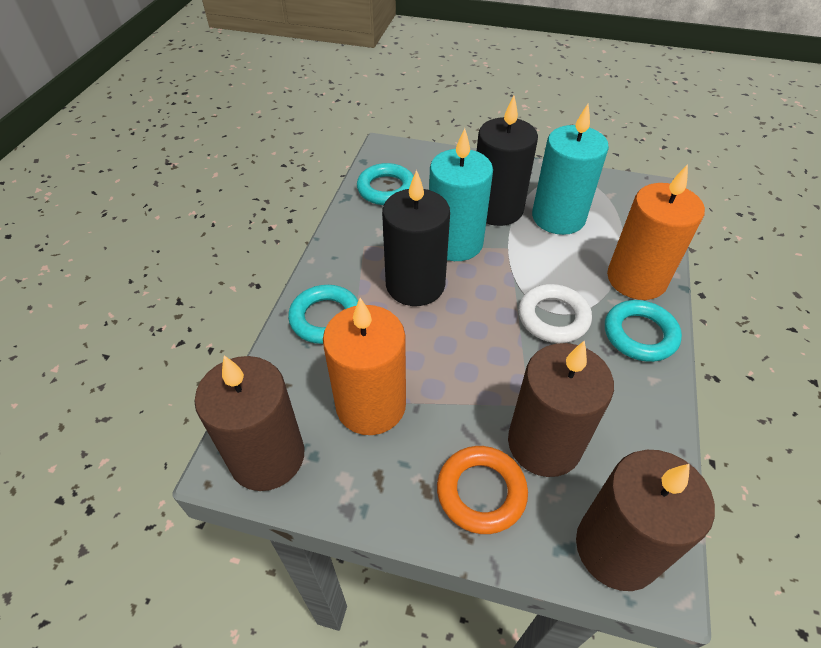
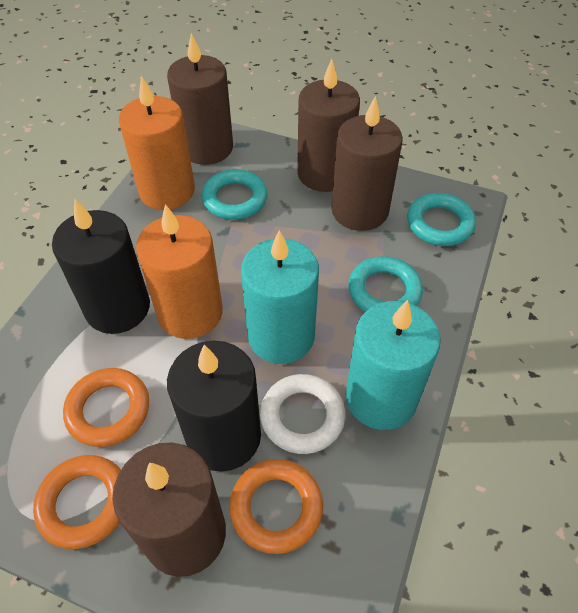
brown candle: [194,355,304,491] [508,340,614,477] [576,450,715,591] = 3 -> [112,443,226,577] [167,33,233,165] [297,59,360,192] [331,96,403,231] = 4
orange ring: [437,446,528,534] = 1 -> [33,455,121,549] [63,368,149,447] [229,459,323,554] = 3

